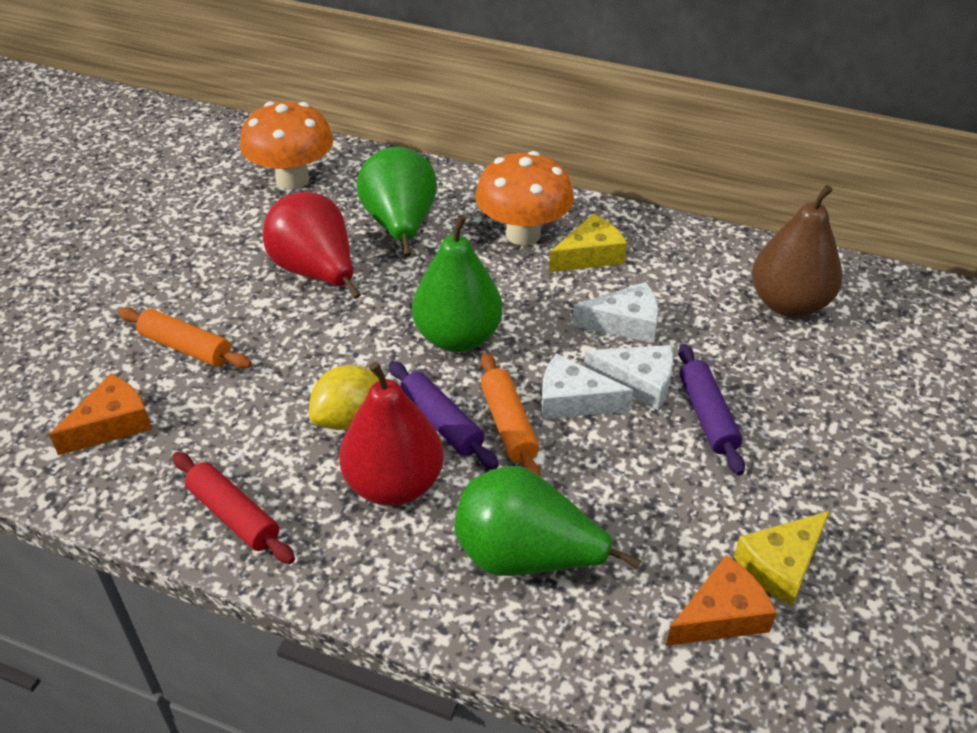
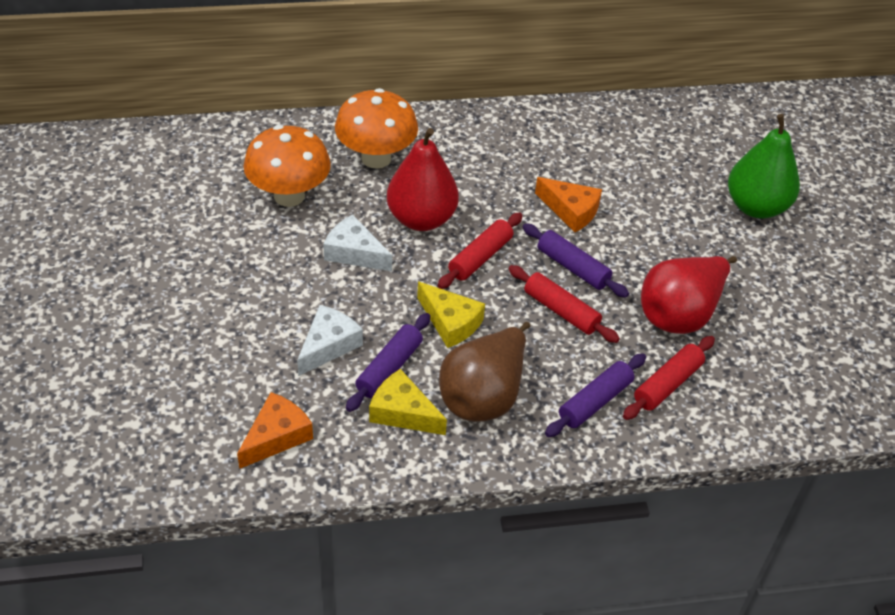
green pear: [357,147,437,256] [412,215,502,352] [455,466,641,576] = 3 -> [728,114,800,218] = 1
orange rolling pin: [118,307,252,369] [481,352,540,476] = 2 -> none = 0
purple rolling pin: [389,361,499,469] [678,344,745,475] = 2 -> [346,313,431,412] [523,223,629,298] [545,353,646,437] = 3
red rolling pin: [172,452,295,564] = 1 -> [438,212,523,289] [509,265,620,343] [623,336,715,420] = 3
white cheese: [541,353,633,420] [573,282,658,343] [584,345,673,410] = 3 -> [297,305,363,376] [323,214,392,271] = 2
yellow lemon: [309,365,379,430] = 1 -> none = 0

